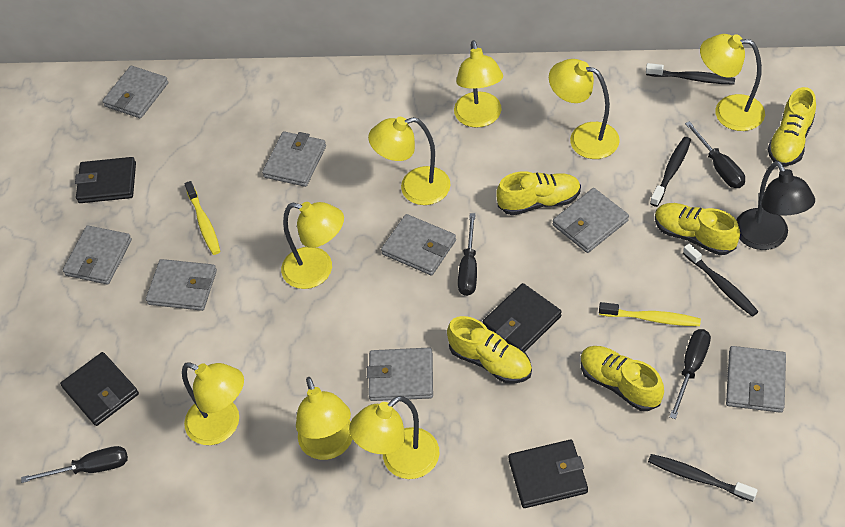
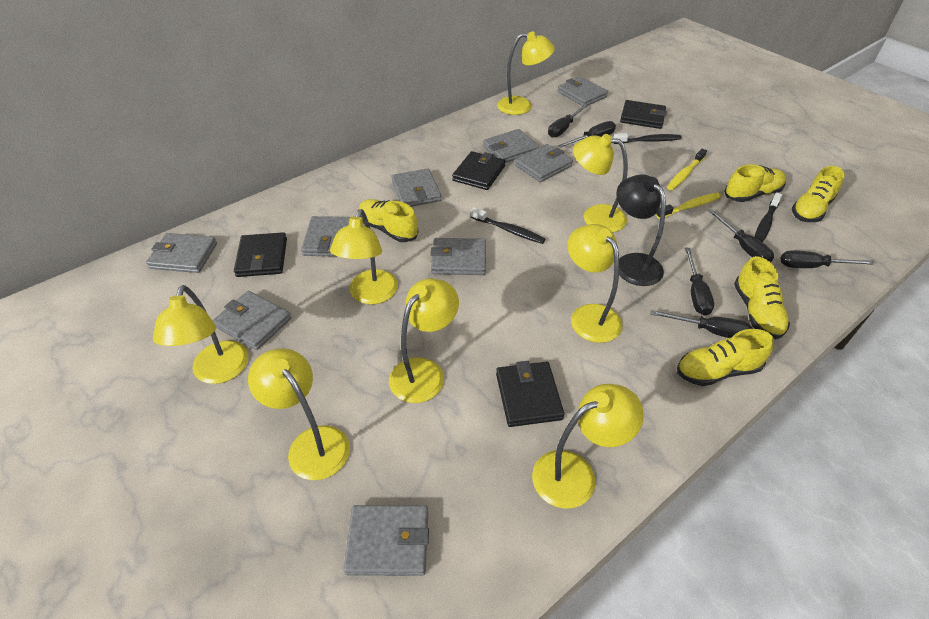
black screwdriver: [21,446,128,483] [458,213,477,296] [670,329,711,419] [685,121,745,188] = 4 -> [548,104,588,138] [558,121,616,148] [651,310,753,338] [685,248,714,316] [709,209,774,262] [781,251,874,268] = 6
black toothbrush: [646,63,735,85] [648,454,758,502] [650,137,691,207] [683,243,759,317] = 4 -> [471,207,545,244] [613,133,681,144] [755,192,782,242] = 3
grey wallet: [63,225,132,285] [103,66,168,118] [146,259,217,311] [262,131,326,187] [367,348,433,401] [381,214,456,276] [553,188,629,253] [726,346,786,413] = 8 -> [146,233,217,273] [212,291,291,350] [301,216,350,257] [343,505,429,576] [391,168,442,207] [430,238,486,275] [483,129,539,163] [515,144,573,182] [557,77,608,106] = 9

